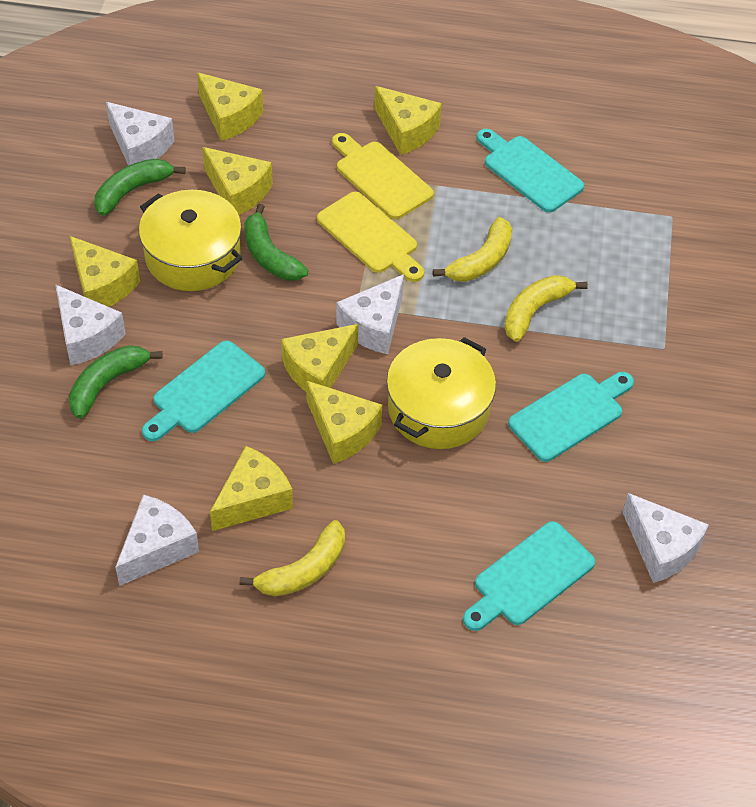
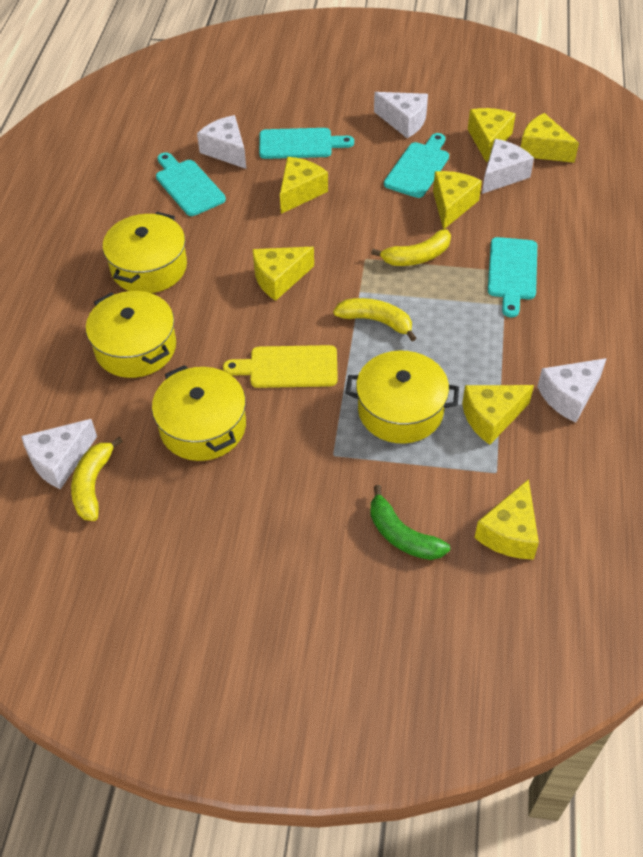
green banana: [69,345,163,419] [95,159,186,216] [244,204,308,280] = 3 -> [370,485,450,560] = 1
yellow cutting board: [317,192,424,282] [332,133,434,219] = 2 -> [223,345,338,388] = 1
yellow pot: [139,190,243,291] [387,337,496,449] = 2 -> [86,291,176,378] [103,212,187,293] [152,365,246,461] [345,351,459,444] = 4

